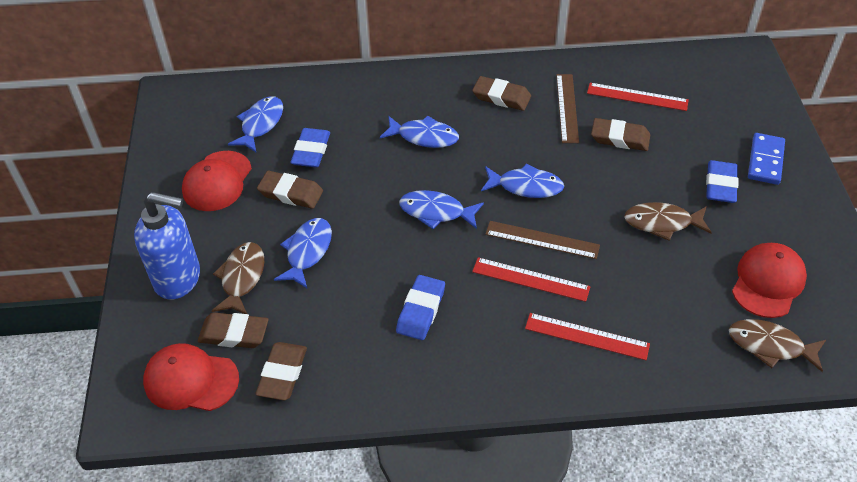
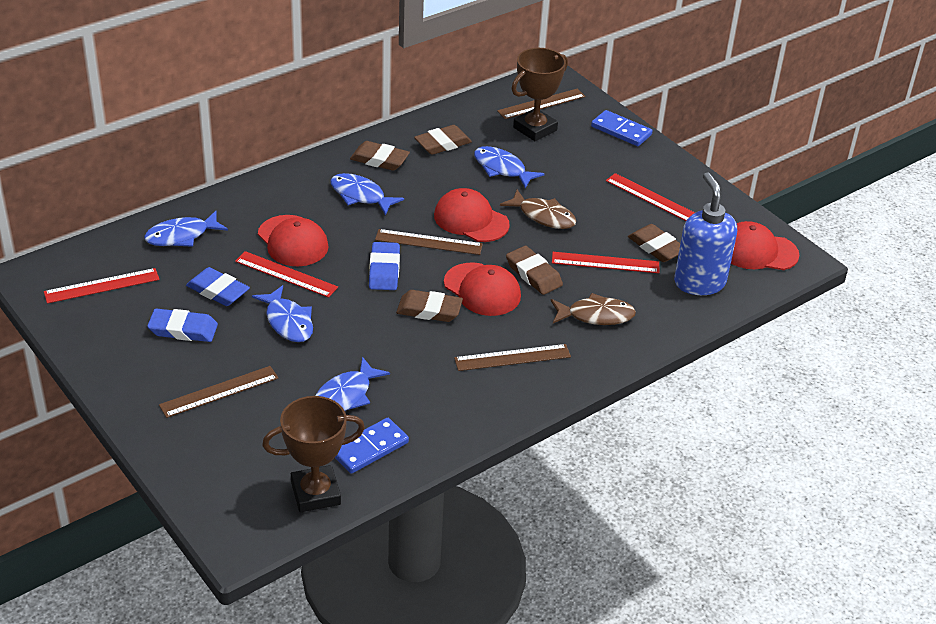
blue domino: [748,133,785,185] = 1 -> [335,418,409,474] [591,110,652,146] = 2
brown fish: [212,242,264,314] [624,202,712,241] [729,319,826,372] = 3 -> [500,189,576,229] [551,293,636,325] = 2
brown ruler: [485,221,600,259] [556,74,579,143] = 2 -> [159,366,278,418] [375,229,483,255] [454,344,571,371] [497,88,586,119] = 4
brown trophy: none = 0 -> [262,396,365,512] [511,48,568,141] = 2
red cap: [143,343,239,411] [182,151,252,211] [732,243,807,318] = 3 -> [258,215,329,266] [434,188,510,242] [444,262,521,316] [731,221,799,270] = 4
red ruler: [472,257,590,302] [525,313,650,360] [587,83,689,111] = 3 -> [44,268,160,304] [235,251,338,298] [552,252,659,273] [606,173,695,221] = 4

